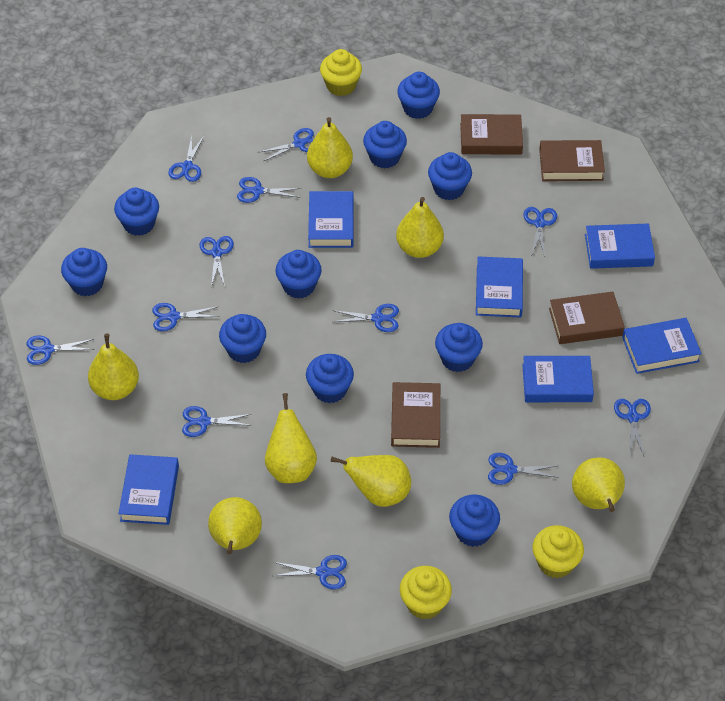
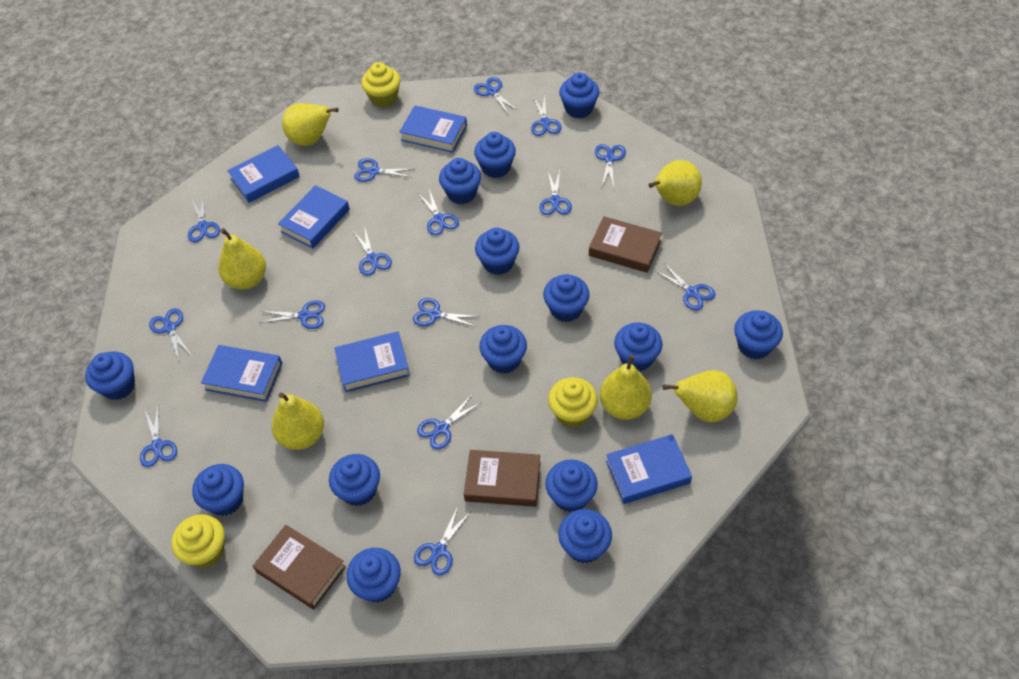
blue cupcake: [61,248,107,296] [114,188,159,236] [219,314,266,363] [275,250,322,299] [306,354,354,403] [363,121,407,168] [397,72,440,119] [428,152,472,200] [435,323,483,372] [449,495,500,547] = 10 -> [85,351,135,400] [192,464,244,516] [329,454,380,506] [346,548,401,602] [439,158,481,204] [474,132,516,178] [475,228,520,275] [479,325,527,374] [543,274,590,322] [545,459,598,512] [558,509,612,563] [559,72,599,118] [614,323,663,371] [734,311,783,359] = 14
blue scissors: [26,335,94,365] [152,303,220,331] [168,135,204,182] [182,406,252,437] [200,236,234,287] [237,177,301,203] [260,128,314,161] [273,555,347,589] [333,304,399,332] [488,453,559,485] [523,207,557,257] [614,399,651,456] = 12 -> [140,406,177,467] [149,308,192,360] [188,195,220,242] [259,301,325,329] [353,226,392,276] [354,158,413,182] [413,298,480,327] [414,506,471,576] [417,395,482,450] [418,189,459,235] [474,77,518,114] [531,95,562,136] [540,170,572,215] [595,144,626,188] [656,263,715,311] = 15
brown book: [391,382,440,448] [460,114,523,154] [539,140,605,181] [549,292,625,344] = 4 -> [253,525,346,609] [464,450,541,507] [589,216,662,273] = 3
yellow pear: [88,333,139,400] [208,497,262,554] [265,393,317,483] [307,117,353,178] [331,455,411,507] [396,197,444,258] [572,457,625,512] = 7 -> [218,228,266,289] [271,393,324,450] [282,103,339,146] [600,355,652,420] [649,160,702,206] [662,370,738,422] = 6

